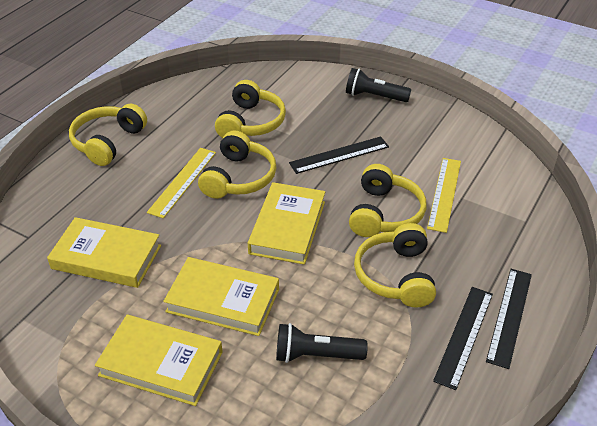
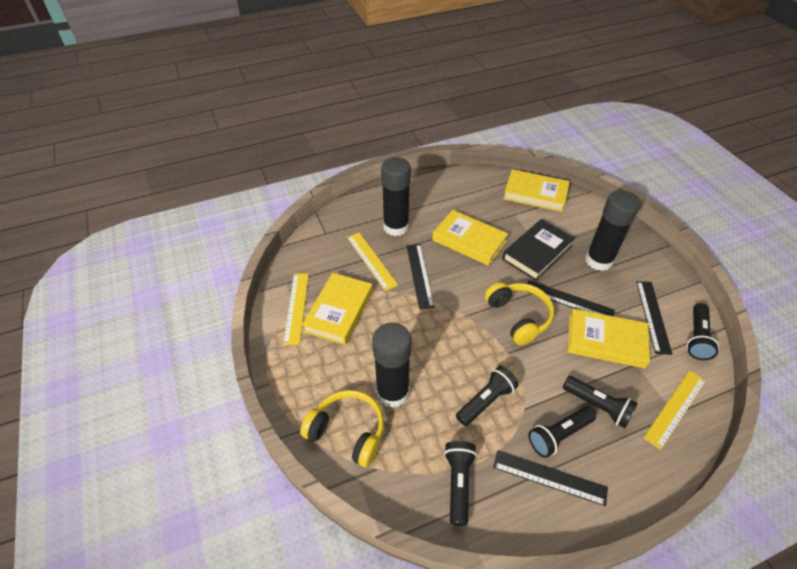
black book: none = 0 -> [502,219,575,281] = 1
black flashlight: [276,323,368,363] [346,68,411,102] = 2 -> [444,441,477,526] [456,366,518,426] [528,406,596,458] [563,376,638,428] [687,303,719,360] = 5
black glue stick: none = 0 -> [372,323,412,408] [381,157,411,236] [585,190,640,271] = 3
black ruler: [289,136,389,174] [433,287,493,390] [486,269,532,369] = 3 -> [407,244,435,309] [493,450,608,506] [527,280,615,316] [636,281,672,355] = 4
yellow headphones: [69,104,147,166] [198,131,276,199] [215,80,286,138] [349,164,426,237] [354,223,436,308] = 5 -> [300,390,384,467] [485,282,554,345] = 2
yellow ruler: [147,148,216,218] [427,158,461,233] = 2 -> [283,273,309,345] [347,232,398,291] [643,370,706,450] = 3

